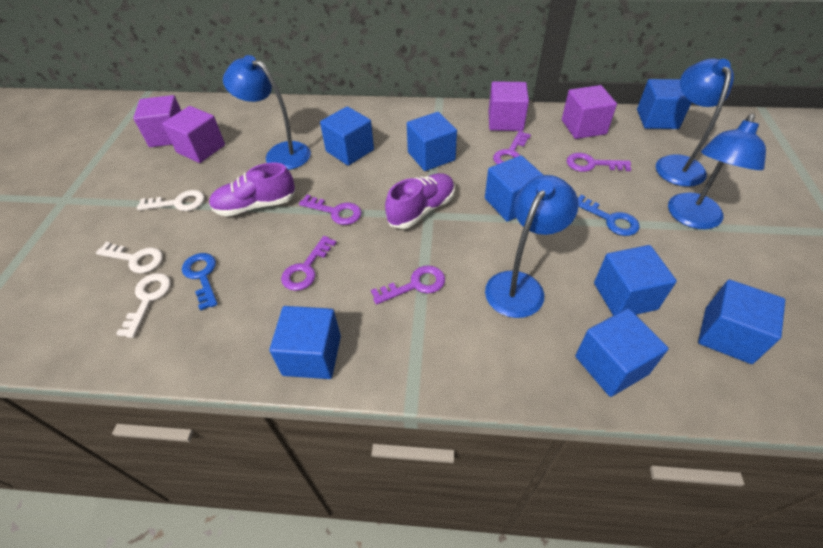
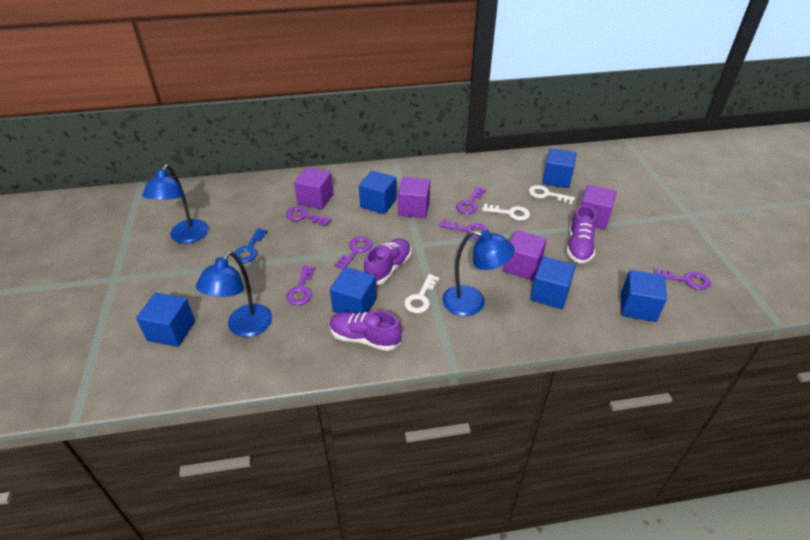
blue cube: [269,306,341,379] [320,106,374,166] [407,112,457,171] [485,155,543,222] [575,308,669,397] [594,245,677,316] [637,79,692,129] [698,280,785,364] = 8 -> [136,293,195,347] [330,267,377,313] [359,171,397,214] [530,256,576,309] [542,148,576,188] [621,270,667,322] = 6
blue key: [182,253,218,311] [578,195,640,236] = 2 -> [234,228,267,263] = 1
blue lamp: [223,55,311,170] [485,175,579,318] [656,58,734,187] [668,114,766,229] = 4 -> [143,164,209,244] [196,251,272,337] [442,230,515,316] = 3
purple key: [281,236,337,291] [299,195,361,225] [371,265,445,305] [493,131,531,164] [567,153,631,172] = 5 -> [286,206,331,226] [286,265,315,305] [334,236,372,270] [439,219,488,239] [456,187,486,214] [654,268,710,290] = 6
purple shoe: [209,163,296,216] [385,173,455,229] = 2 -> [329,311,402,351] [364,238,411,285] [566,205,596,263] = 3

